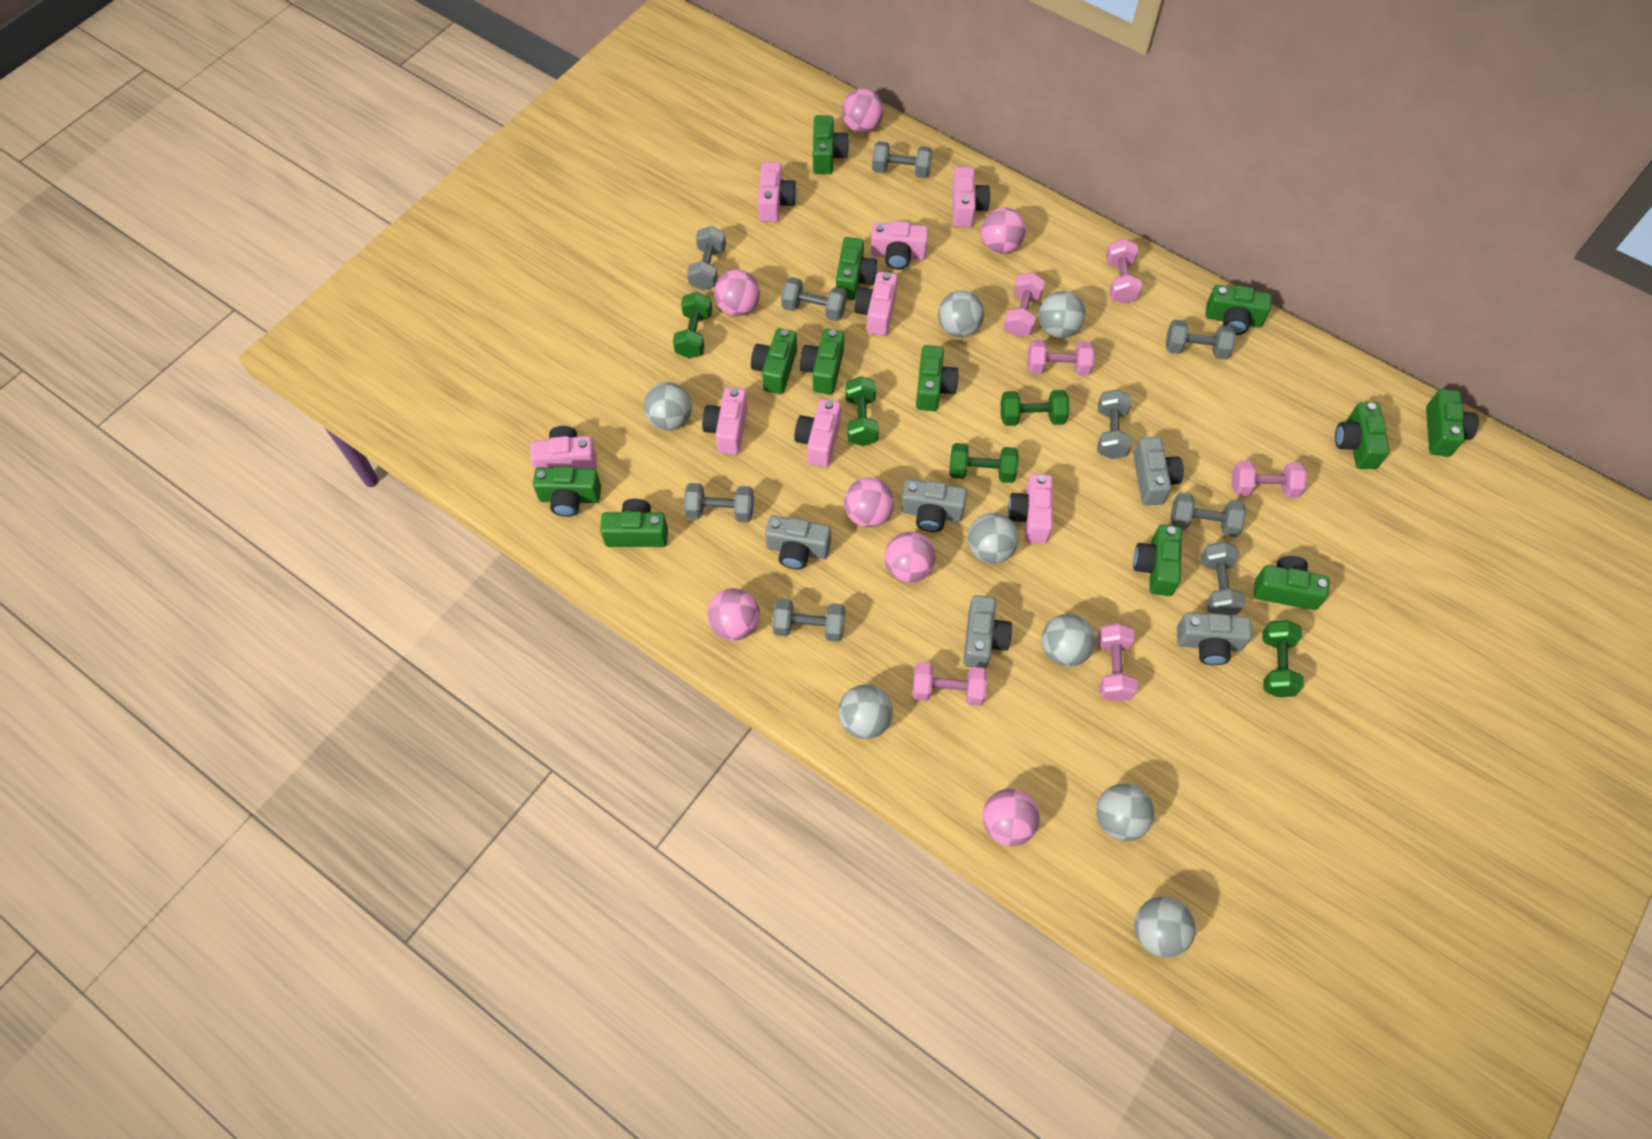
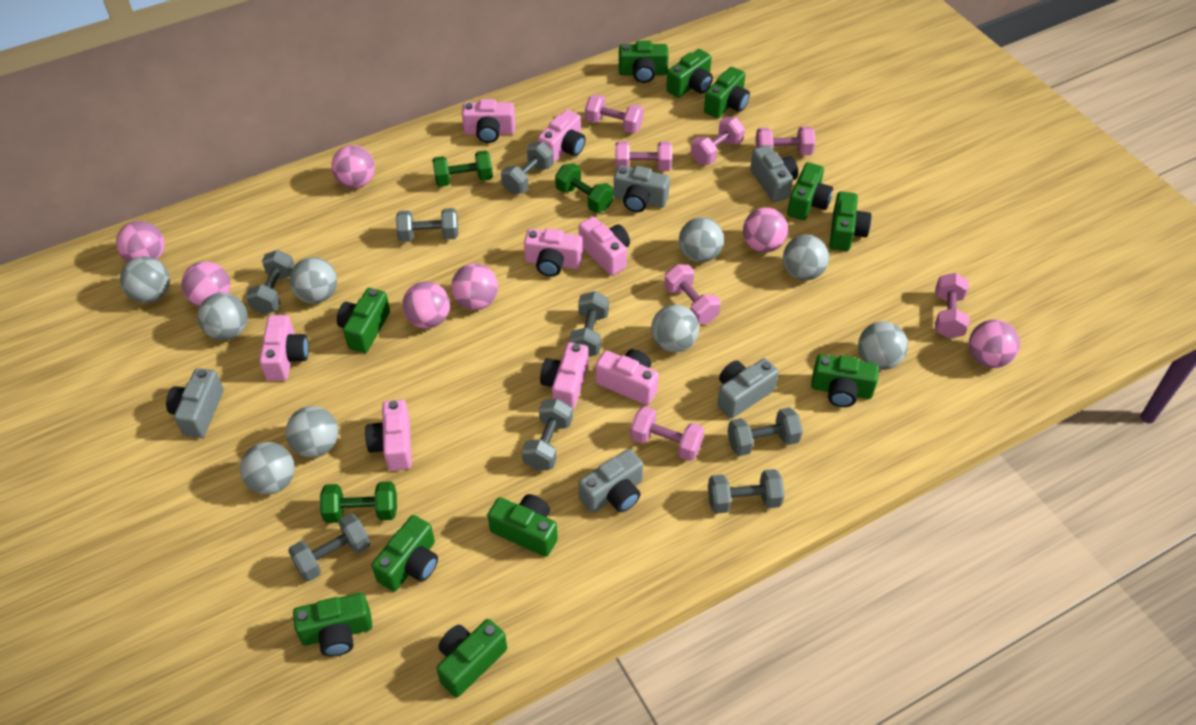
green camera: [533,466,601,517] [600,499,668,547] [751,328,797,394] [800,329,844,395] [813,115,849,174] [836,237,877,300] [916,345,959,411] [1133,524,1182,596] [1205,285,1272,335] [1254,556,1330,610] [1335,402,1390,469] [1426,389,1479,457] = 12 -> [293,593,372,657] [337,288,390,353] [372,515,438,592] [436,619,507,697] [488,494,558,557] [619,41,669,83] [666,49,713,98] [704,67,750,118] [787,162,833,220] [811,354,879,407] [830,191,871,251] = 11
green dumbbell: [673,292,712,359] [846,376,879,446] [950,443,1019,483] [1001,390,1069,426] [1262,620,1304,697] = 5 -> [320,481,397,523] [432,150,493,187] [555,163,614,213] = 3
grey ball: [644,382,692,431] [838,684,893,739] [938,290,984,338] [968,513,1019,564] [1039,291,1086,338] [1041,614,1095,667] [1096,783,1154,841] [1134,897,1196,958] = 8 -> [120,256,170,303] [198,293,248,340] [240,442,295,495] [286,406,338,458] [290,257,337,303] [651,305,699,353] [679,217,724,262] [783,235,829,280] [858,321,908,370] = 9
grey dumbbell: [684,483,754,522] [687,226,726,291] [772,598,845,642] [781,277,847,321] [872,141,932,178] [1098,389,1132,459] [1166,319,1236,360] [1171,492,1246,538] [1201,541,1246,615] = 9 -> [246,250,295,314] [288,513,370,581] [396,208,458,242] [501,142,554,194] [522,399,573,470] [569,291,609,357] [708,469,785,514] [727,407,803,456] = 8
pink dumbbell: [912,662,987,706] [1004,272,1045,337] [1027,340,1095,376] [1097,623,1137,701] [1106,239,1142,304] [1231,461,1307,498] = 6 -> [585,94,644,134] [615,141,672,171] [630,406,704,461] [664,264,721,324] [690,117,745,165] [755,126,816,155] [935,273,969,338] = 7

